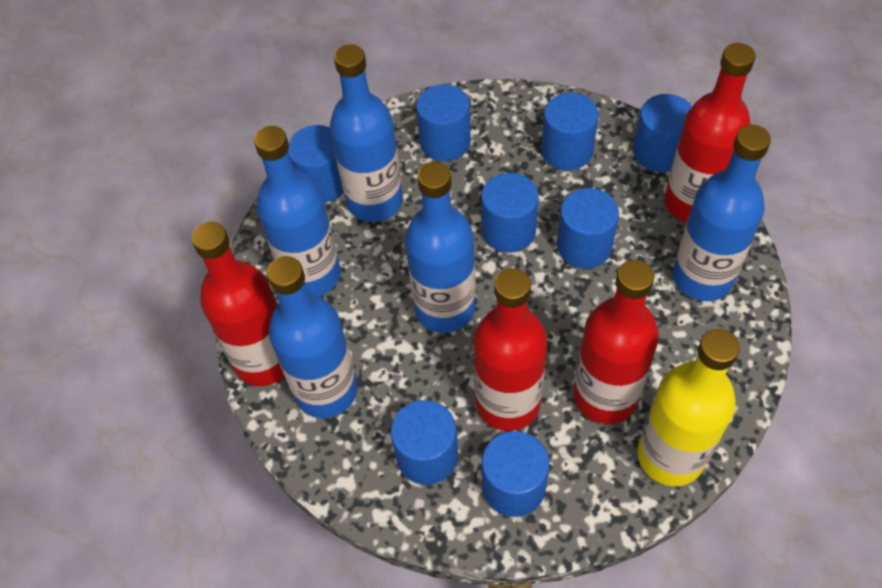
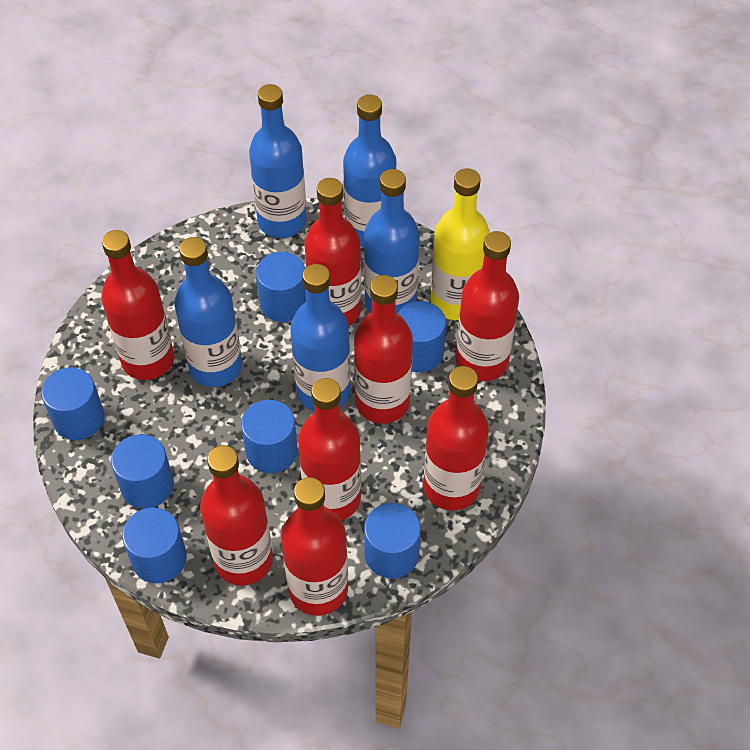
blue cylinder: [288,125,344,202] [391,400,458,485] [416,84,471,161] [481,173,539,253] [482,431,549,517] [541,93,599,170] [557,188,619,269] [633,94,692,172] = 8 -> [41,367,105,440] [111,434,174,509] [122,508,187,583] [241,400,298,473] [256,252,306,322] [364,503,421,579] [397,301,446,373] = 7
red bottle: [191,222,285,386] [474,268,547,431] [573,260,659,424] [665,43,755,223] = 4 -> [101,230,174,380] [200,445,273,586] [281,477,348,616] [298,378,361,520] [304,178,361,326] [354,275,413,424] [423,366,489,511] [456,231,519,381] = 8

